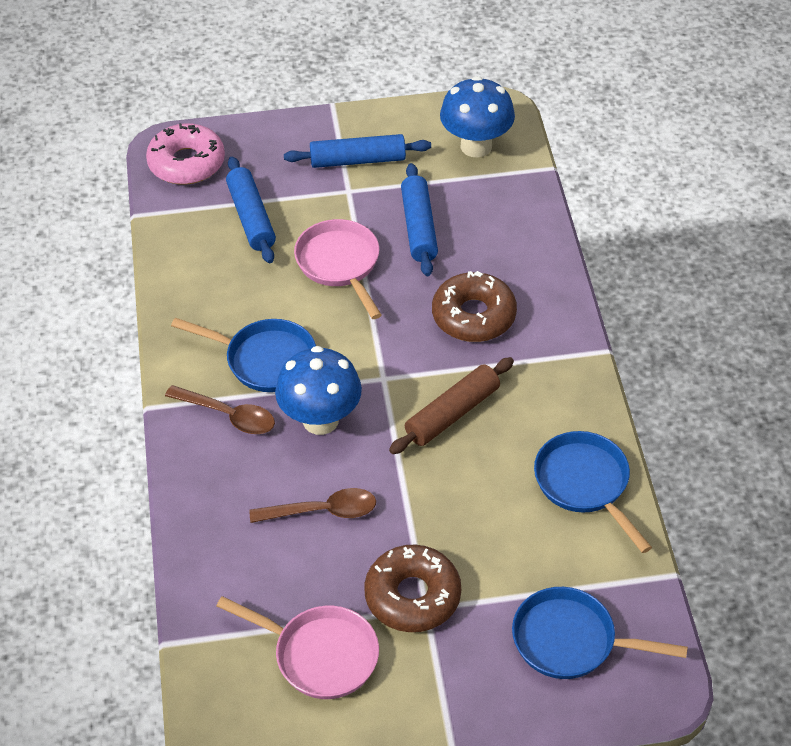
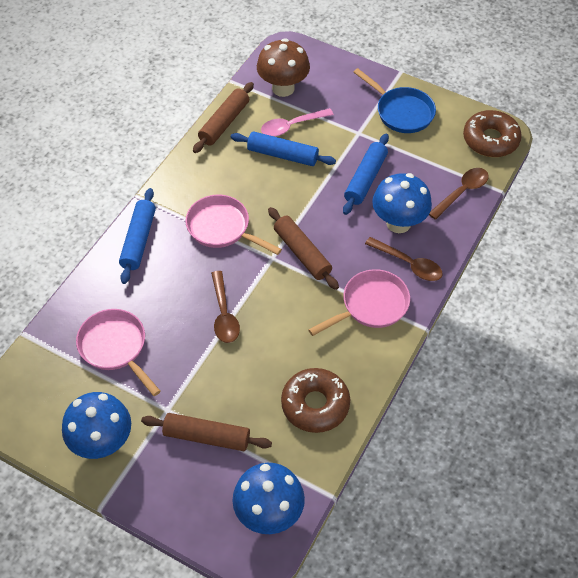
blue mushroom: [275,346,362,435] [440,76,515,157] = 2 -> [62,392,131,459] [232,463,305,534] [372,173,432,233] = 3
blue pan: [171,318,316,392] [512,587,688,679] [534,431,652,553] = 3 -> [354,68,436,133] = 1
brown mushroom: none = 0 -> [257,38,310,97] = 1
brown rolling pin: [389,357,514,454] = 1 -> [141,413,272,451] [193,82,254,153] [268,207,339,290] = 3
brown spoon: [165,385,275,434] [250,488,376,523] = 2 -> [211,271,240,343] [365,237,443,281] [429,168,489,220] = 3
pink donut: [146,123,225,185] = 1 -> none = 0
pink pan: [216,596,379,699] [294,219,382,319] = 2 -> [76,309,161,396] [185,195,282,255] [308,269,410,336] = 3
pink spoon: none = 0 -> [261,108,334,137] = 1

